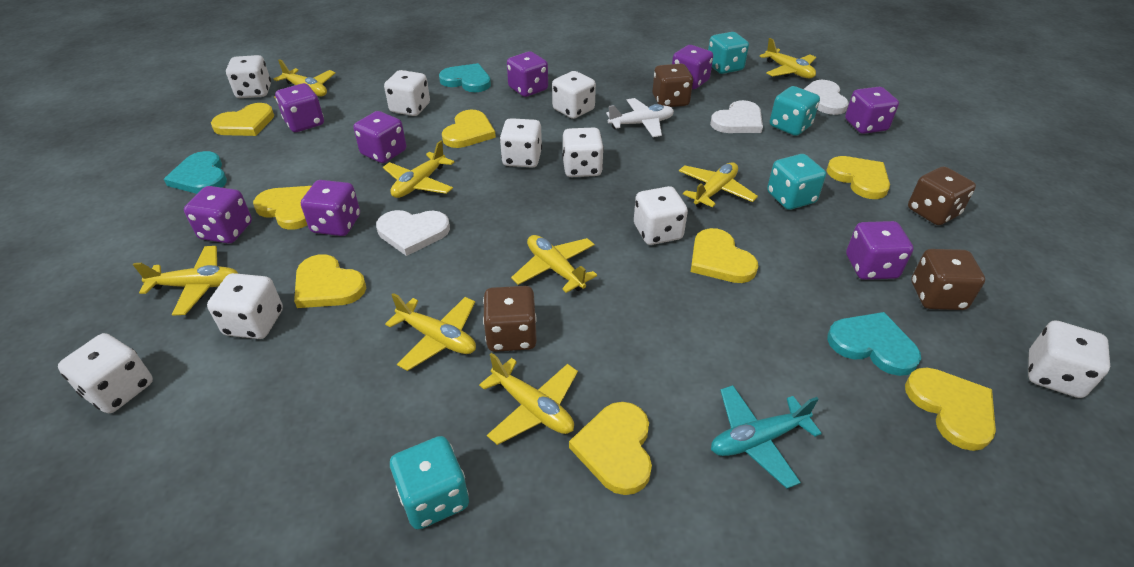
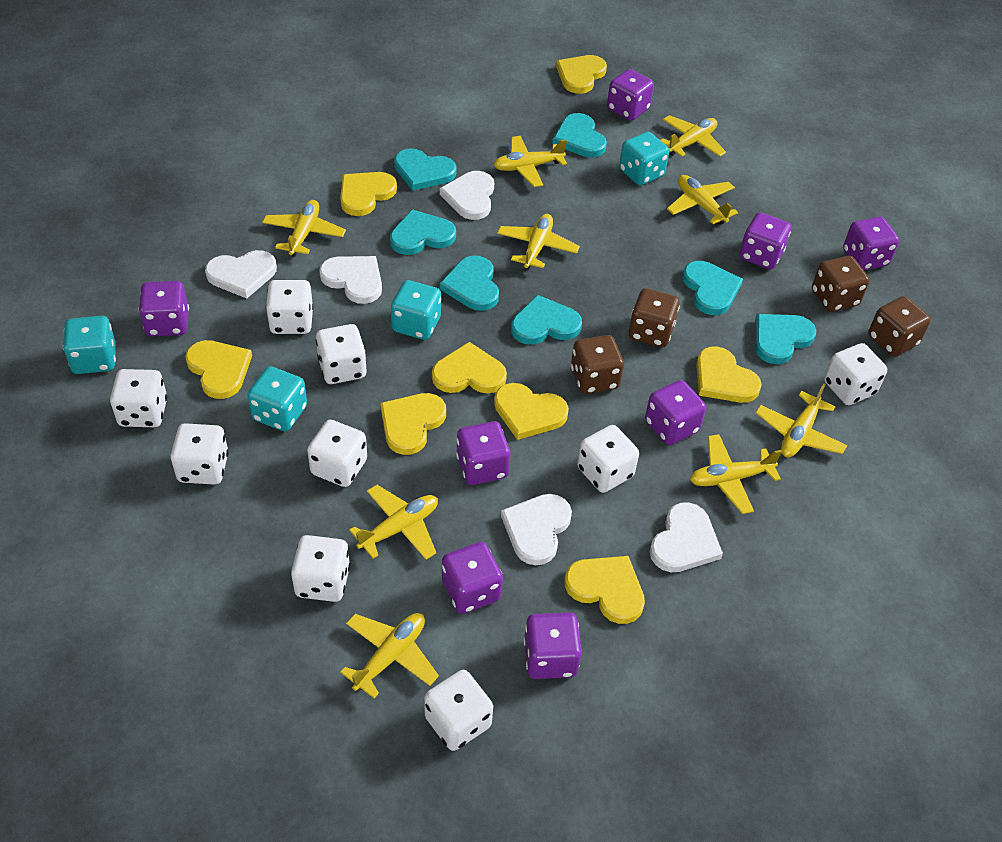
turquoise heart: [164,151,227,194] [439,63,491,92] [827,312,921,376] = 3 -> [390,209,456,255] [394,148,457,191] [440,256,499,311] [511,295,582,345] [552,113,607,158] [682,261,743,315] [755,314,816,364] = 7
turquoise plane: [711,385,822,489] = 1 -> none = 0
white heart: [376,210,450,256] [710,100,763,133] [804,80,849,115] = 3 -> [205,250,277,299] [319,256,382,304] [440,171,494,220] [501,494,572,565] [650,502,723,572] = 5
white plane: [606,98,674,137] = 1 -> none = 0
yellow plane: [133,246,238,316] [274,59,336,98] [383,141,454,198] [385,293,476,371] [479,353,578,445] [511,235,597,293] [679,162,758,208] [760,38,816,78] = 8 -> [262,200,346,257] [340,613,439,698] [349,485,438,560] [494,136,567,187] [497,214,580,270] [660,115,726,157] [667,175,738,225] [690,434,782,514] [756,384,847,457] = 9

